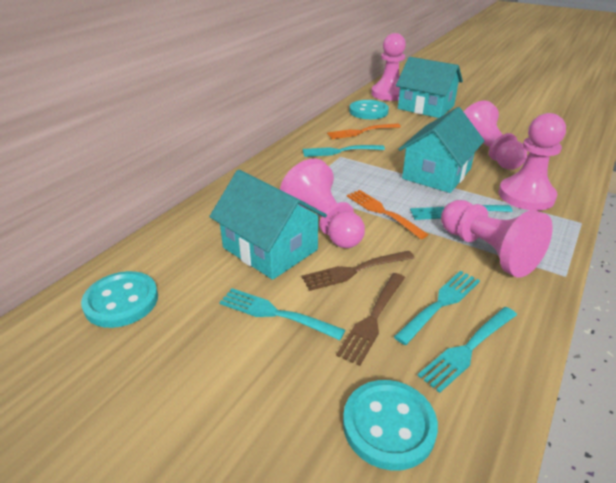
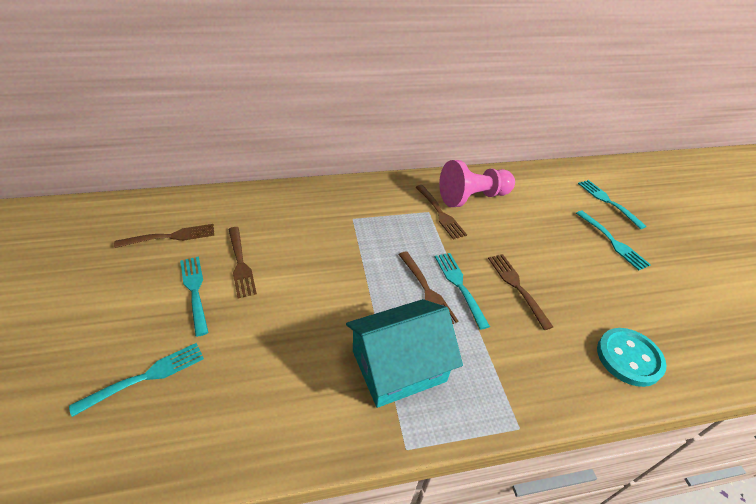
brown fork: [302,251,414,291] [336,273,405,366] = 2 -> [114,224,214,248] [228,227,257,298] [399,251,459,324] [416,185,467,240] [488,254,553,330] = 5
orange fork: [327,123,401,139] [347,190,429,239] = 2 -> none = 0
pink pawn: [280,159,365,248] [371,33,406,101] [441,200,553,278] [463,100,527,169] [499,113,566,211] = 5 -> [439,160,515,207] = 1
turquoise button: [81,271,158,328] [343,380,438,471] [349,100,389,119] = 3 -> [597,328,666,387] = 1
turquoise house: [209,170,327,280] [396,57,463,118] [398,107,485,193] = 3 -> [346,299,463,408] = 1

